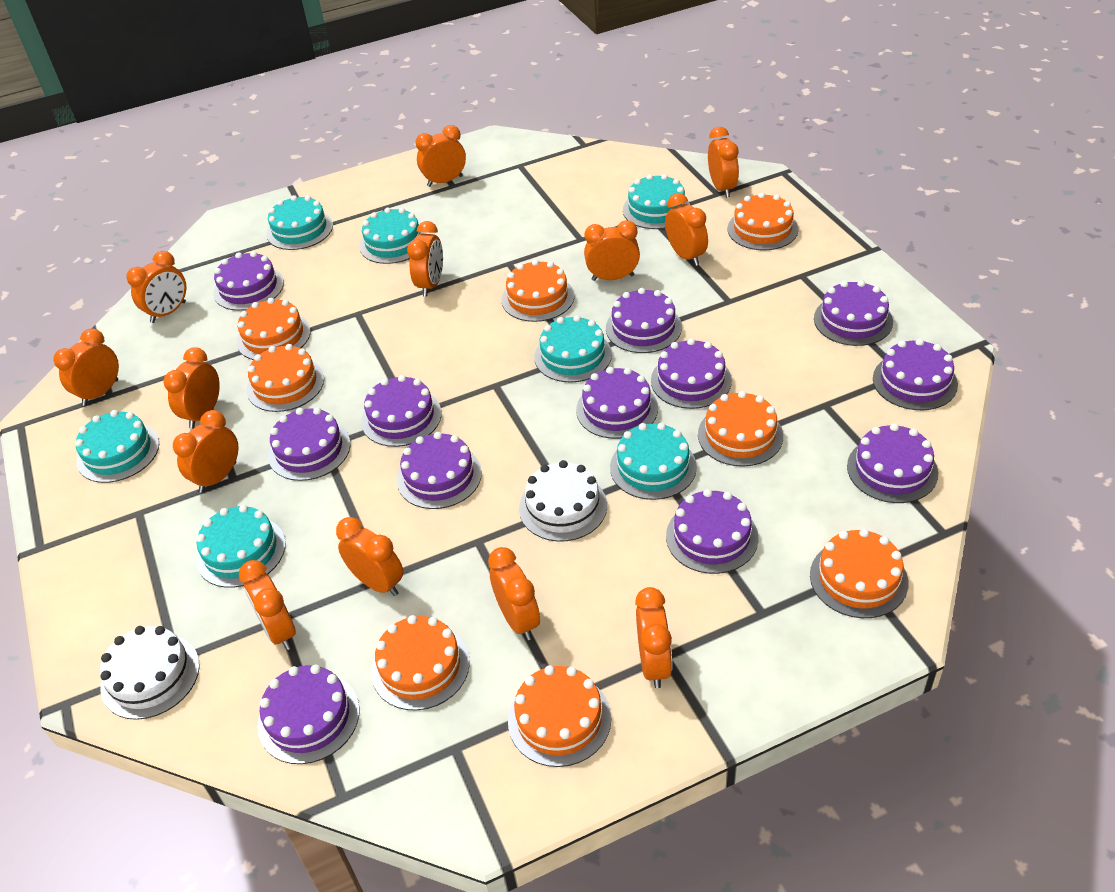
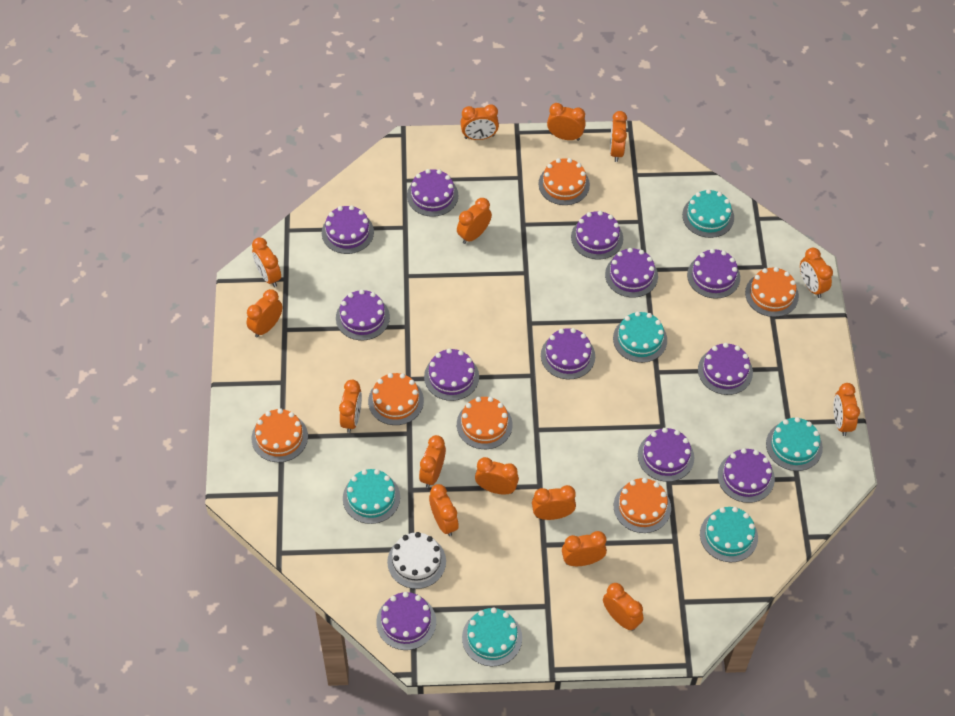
orange cake: [236,298,311,360] [247,344,324,412] [371,615,470,710] [501,260,574,322] [508,665,611,767] [698,391,783,467] [728,192,798,250] [810,529,908,618] = 8 -> [252,408,308,462] [368,373,424,425] [457,397,513,449] [538,158,590,205] [614,478,671,533] [745,267,799,317] = 6
orange clock: [53,328,119,406] [126,251,186,323] [164,347,220,429] [173,410,239,493] [239,560,296,650] [336,517,403,596] [407,221,443,297] [415,125,466,187] [488,547,540,640] [584,220,640,281] [635,587,672,688] [665,193,708,266] [708,127,739,198] = 13 -> [247,289,282,338] [252,238,281,287] [339,380,362,433] [419,435,446,488] [429,484,459,536] [457,198,492,244] [460,104,499,140] [475,457,519,494] [532,485,576,520] [547,103,586,141] [562,531,607,566] [603,583,644,631] [610,111,627,162] [800,248,833,298] [833,383,860,436] = 15
turquoise cake: [75,410,159,483] [196,505,286,588] [266,195,333,250] [359,207,426,264] [534,315,612,383] [610,423,697,500] [623,174,690,229] = 7 -> [343,469,400,524] [462,608,522,666] [613,311,667,363] [682,189,734,238] [700,507,758,562] [766,417,823,471] = 6
white cake: [100,626,200,720] [519,460,607,542] = 2 -> [387,532,446,589] = 1

